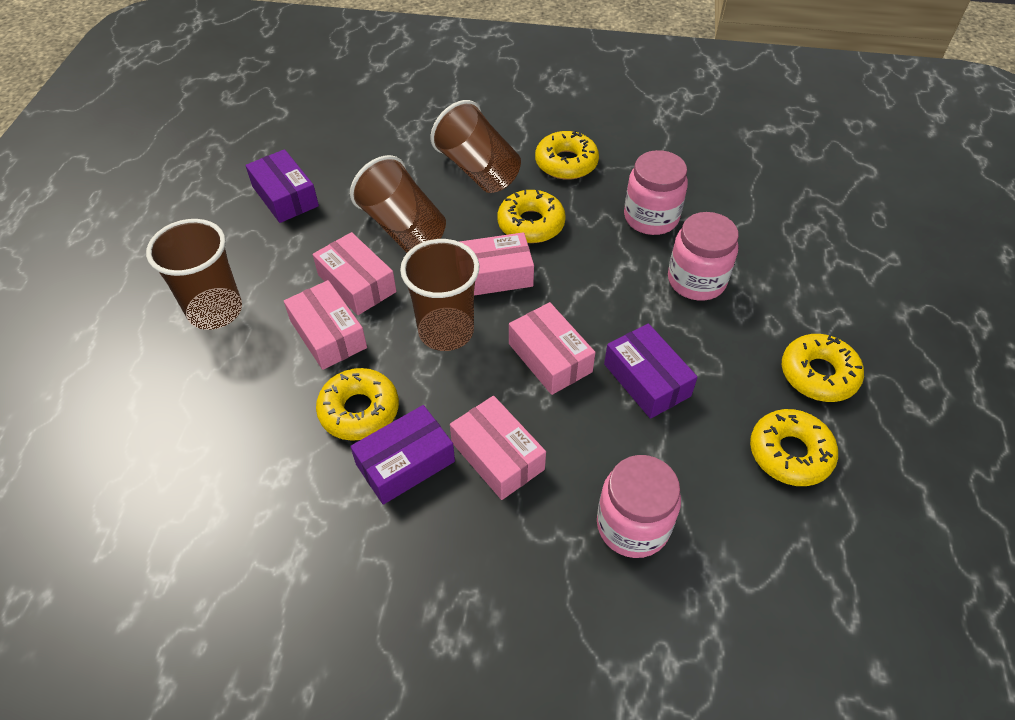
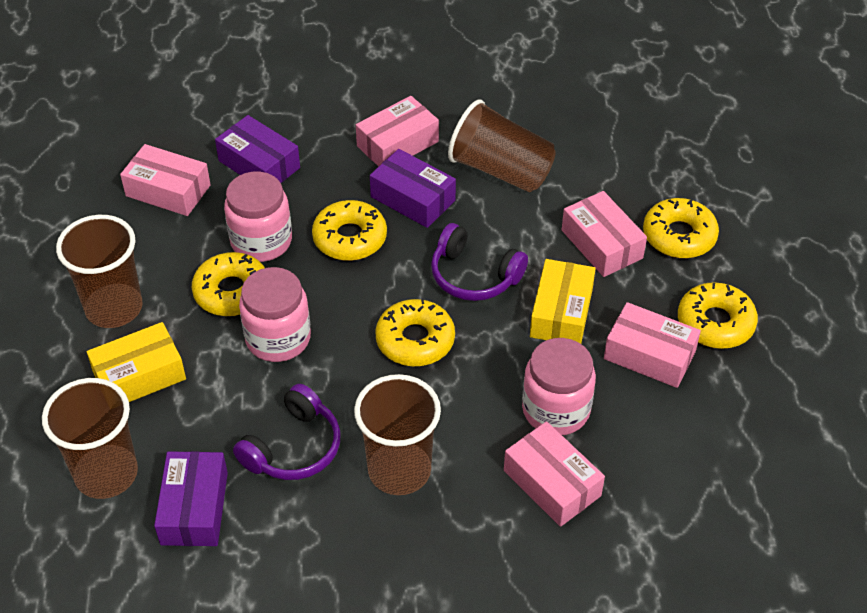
purple headphones: none = 0 -> [233,384,341,480] [431,223,528,301] = 2
yellow box: none = 0 -> [87,322,186,402] [530,259,596,344] = 2

